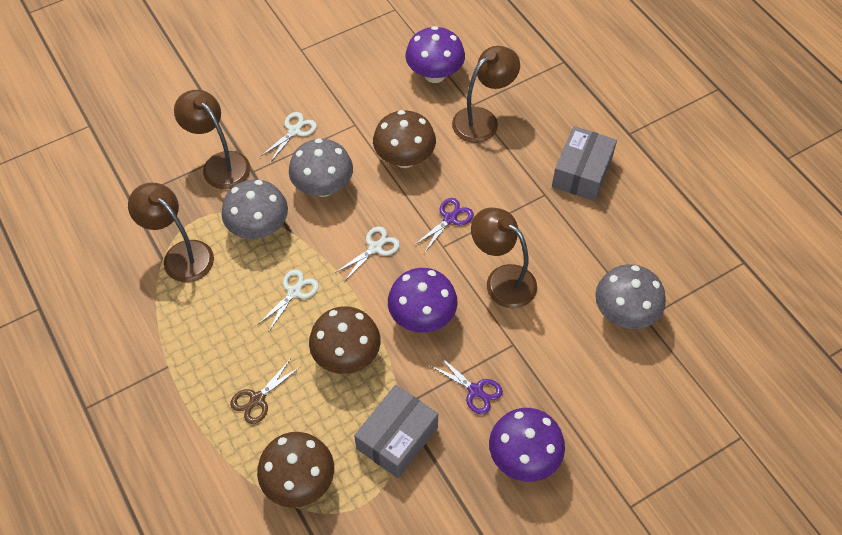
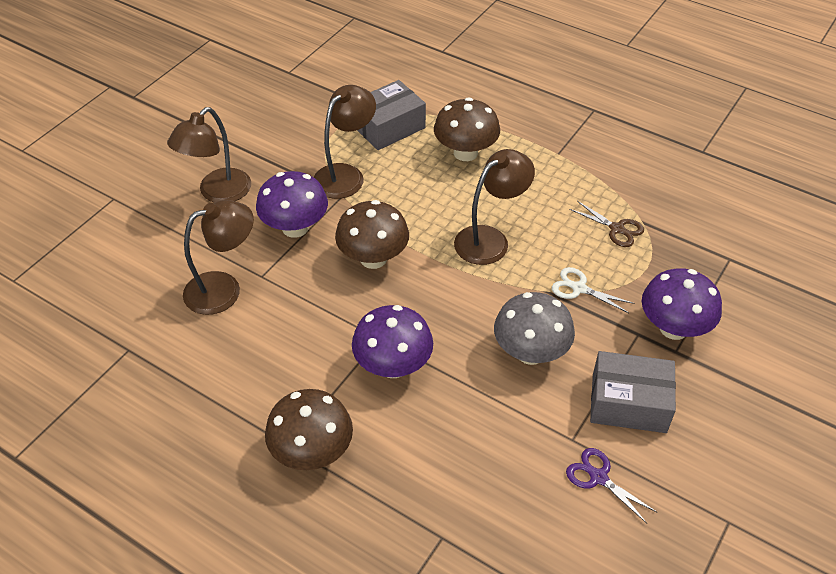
grey mushroom: [221,179,288,239] [289,138,353,197] [595,264,666,329] = 3 -> [494,292,575,365] = 1
purple scissors: [415,198,474,253] [431,356,503,414] = 2 -> [566,448,658,523] = 1
white scissors: [257,269,319,331] [260,112,317,163] [335,226,400,280] = 3 -> [552,267,634,313] = 1

